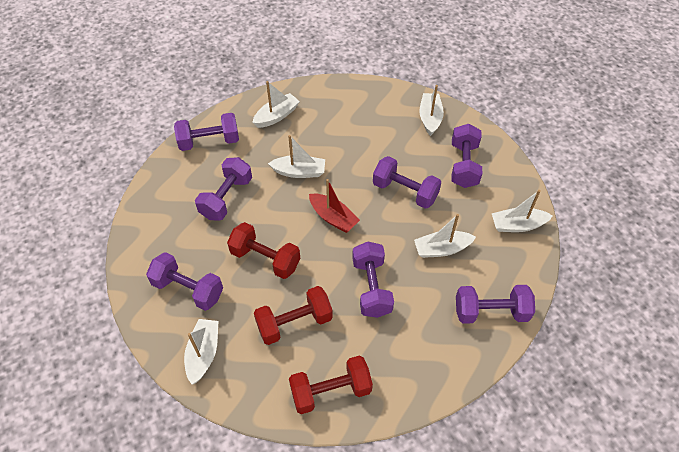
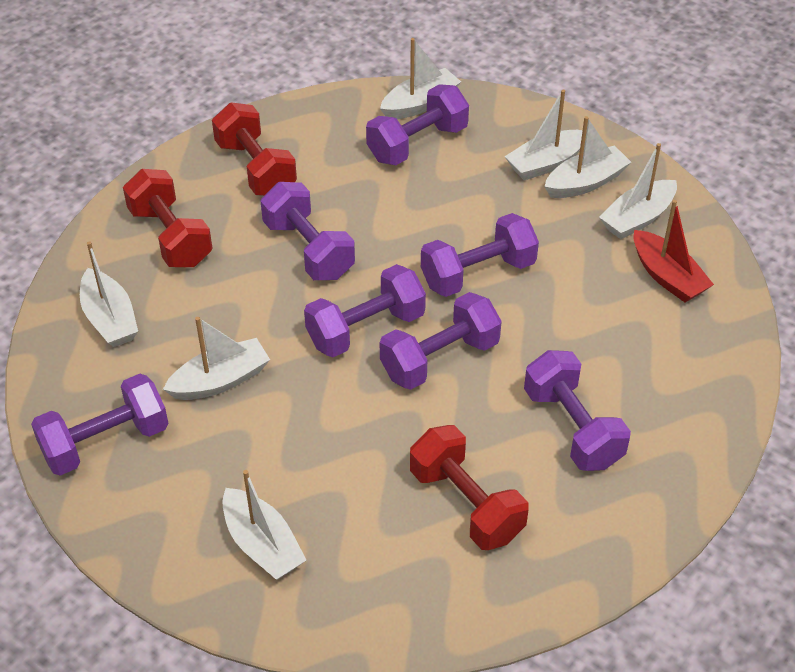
white boat: [184,319,218,384] [252,81,300,128] [268,135,325,178] [414,214,476,258] [419,85,444,136] [492,190,553,232] = 6 -> [80,241,138,347] [163,317,270,400] [222,470,306,580] [380,38,461,119] [505,89,583,180] [544,116,631,198] [599,143,677,239] = 7

